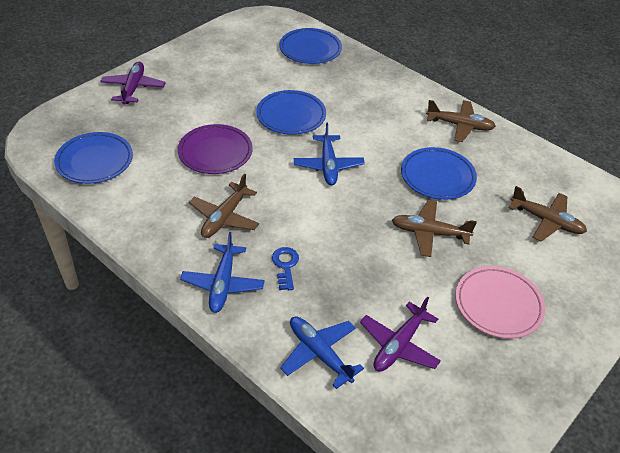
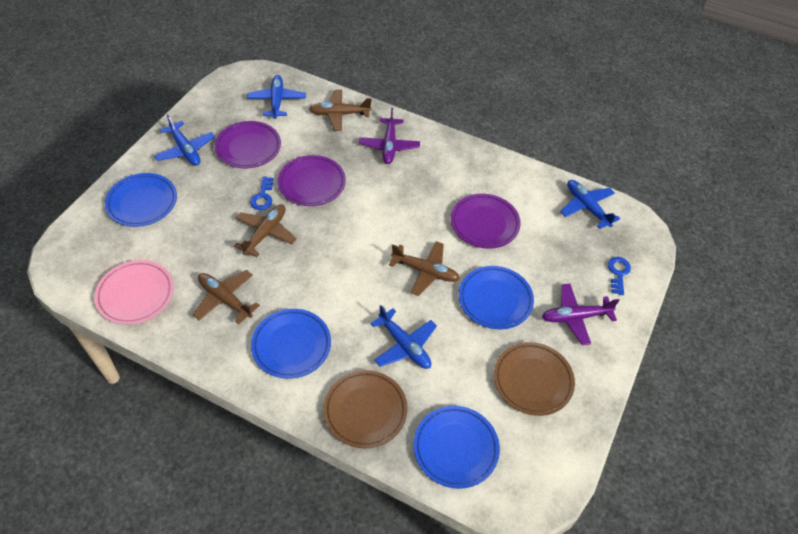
blue key: [272,247,299,290] = 1 -> [250,177,274,210] [608,257,631,295] = 2
blue plane: [180,232,265,313] [280,316,364,389] [294,123,365,185] = 3 -> [154,114,215,166] [247,75,306,119] [370,305,437,369] [560,180,620,229] = 4
brown plate: none = 0 -> [324,370,408,448] [494,342,575,416] = 2
purple plate: [178,124,253,174] = 1 -> [215,121,281,168] [278,155,346,206] [451,194,520,249] = 3

